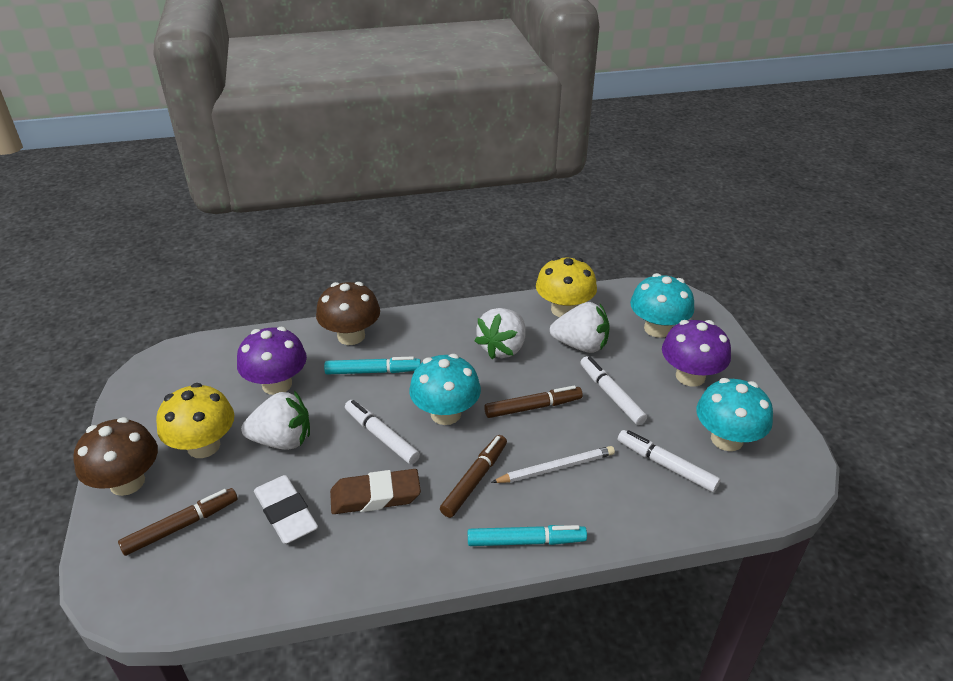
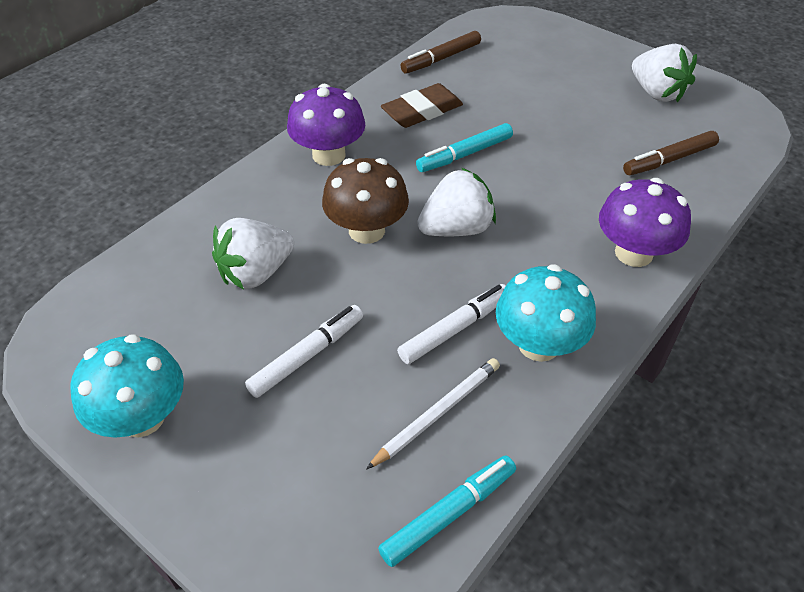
brown marker: [118,488,238,556] [440,435,507,518] [484,385,583,418] = 3 -> [400,31,481,74] [623,131,719,175] = 2
brown mushroom: [73,417,158,496] [316,282,380,345] = 2 -> [322,158,409,244] = 1
turquoise mushroom: [409,354,481,425] [630,273,694,338] [696,378,773,451] = 3 -> [70,334,184,438] [496,264,596,362] = 2
white eraser: [254,475,318,544] = 1 -> none = 0
white marker: [345,400,420,464] [580,356,647,425] [618,430,721,492] = 3 -> [245,305,363,398] [397,284,506,364] = 2
yellow mushroom: [156,383,234,458] [536,257,597,317] = 2 -> none = 0

